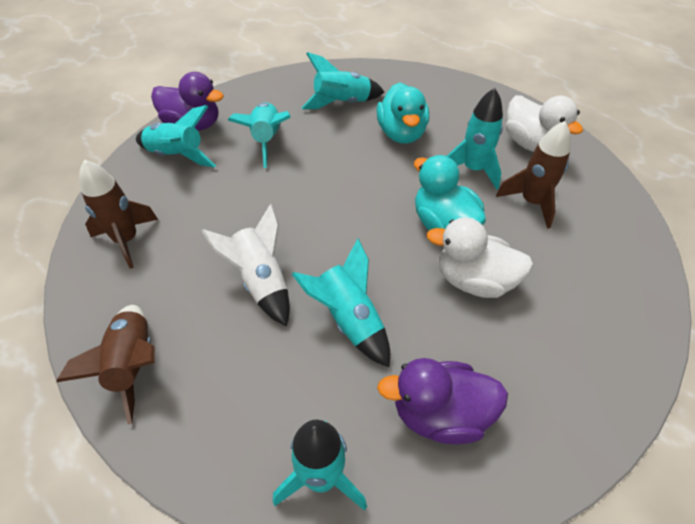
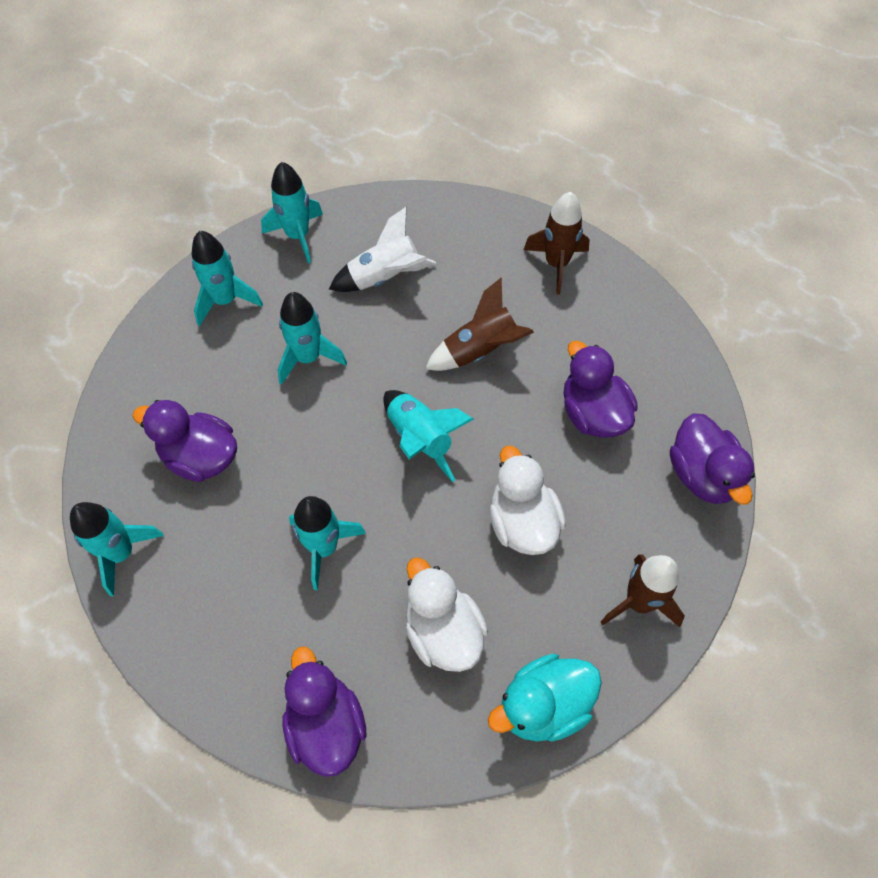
purple duck: [151,72,224,131] [377,358,508,445] = 2 -> [133,400,237,482] [283,647,366,777] [564,341,638,438] [670,413,755,505] = 4
turquoise duck: [376,82,429,144] [414,155,486,230] = 2 -> [488,654,602,742] = 1

